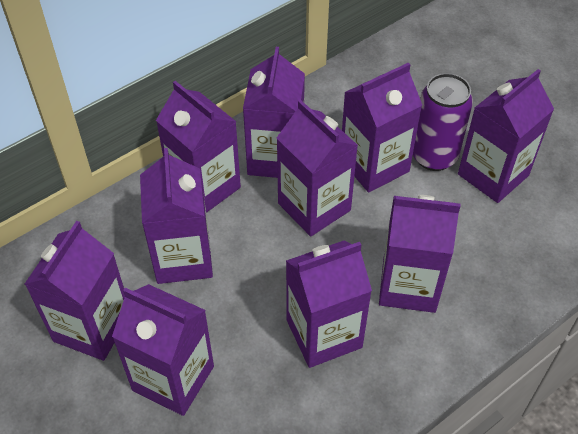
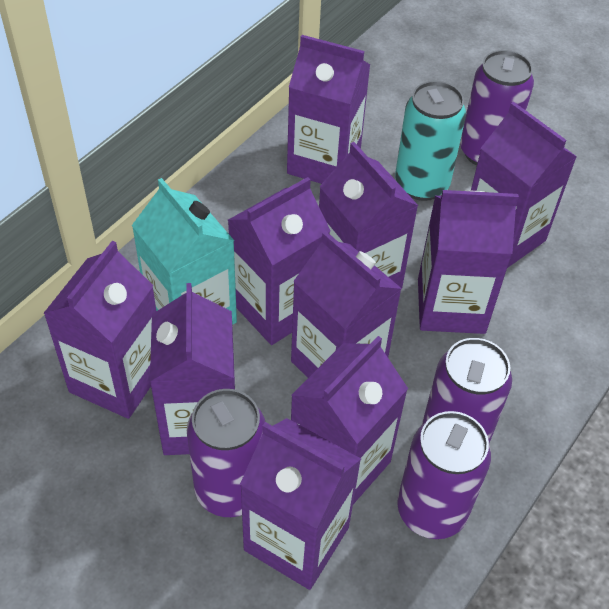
purple can: [413,73,473,171] = 1 -> [187,389,265,517] [397,411,491,539] [422,338,512,443] [460,50,534,166] = 4
turquoise can: none = 0 -> [395,81,466,201] = 1
turquoise carton: none = 0 -> [132,178,237,325] = 1

